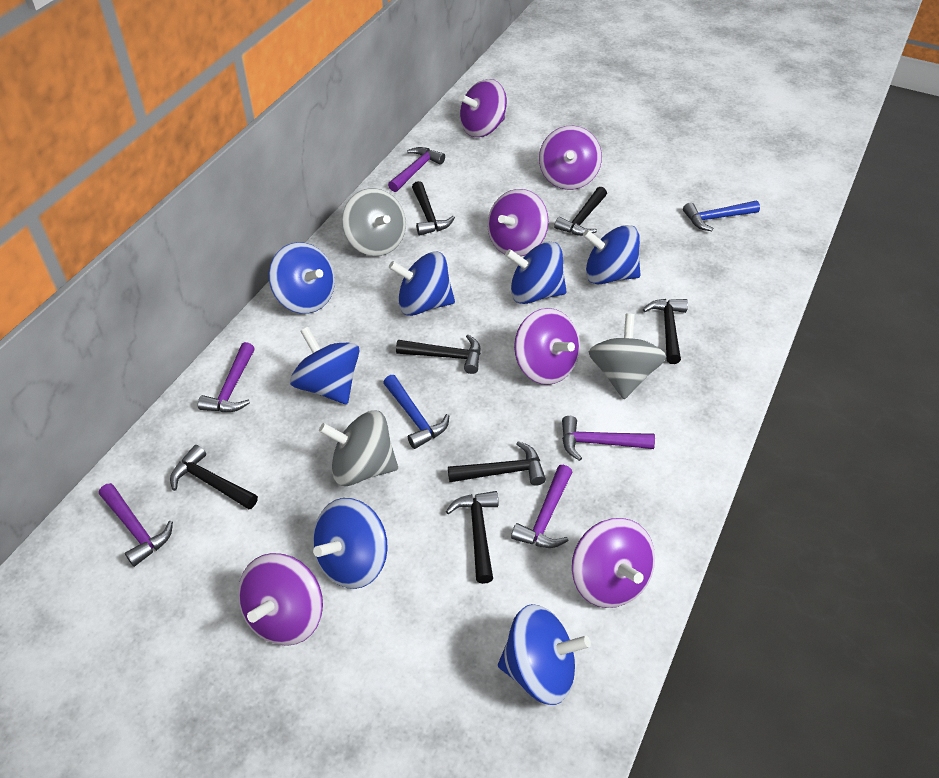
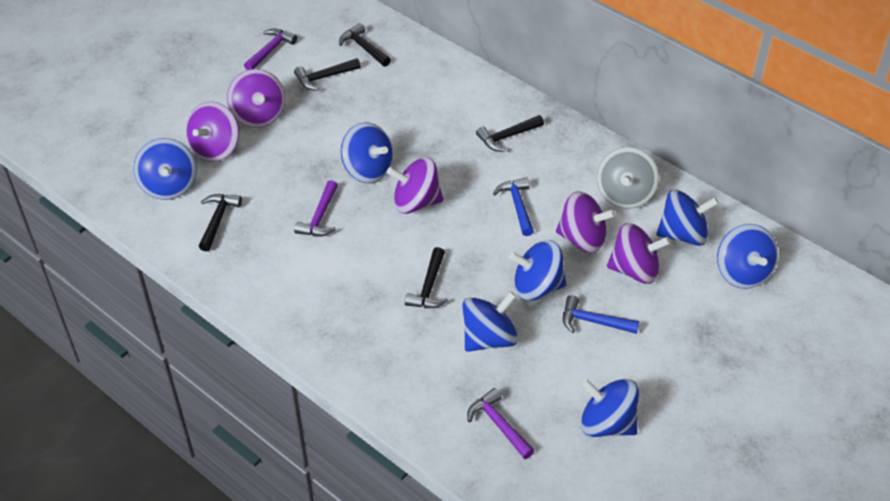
black hammer: [170,445,258,509] [396,334,481,374] [412,181,455,236] [446,491,499,584] [448,441,546,486] [554,187,607,236] [643,299,688,364] = 7 -> [199,194,242,251] [294,58,361,91] [339,23,391,67] [405,247,448,308] [476,115,544,152] = 5
grey spinning top: [319,411,398,486] [342,188,406,256] [589,313,666,399] = 3 -> [597,147,659,209] = 1
purple hammer: [99,483,173,567] [198,342,255,412] [388,147,445,192] [511,465,573,548] [562,416,655,461] = 5 -> [244,29,297,70] [294,180,338,236] [467,388,534,459] = 3
purple spinning top: [238,553,323,646] [459,79,507,137] [487,189,549,256] [514,308,580,385] [539,126,602,190] [572,518,655,608] = 6 -> [185,102,239,162] [227,69,285,128] [387,157,443,214] [556,191,616,253] [607,223,671,284] = 5

